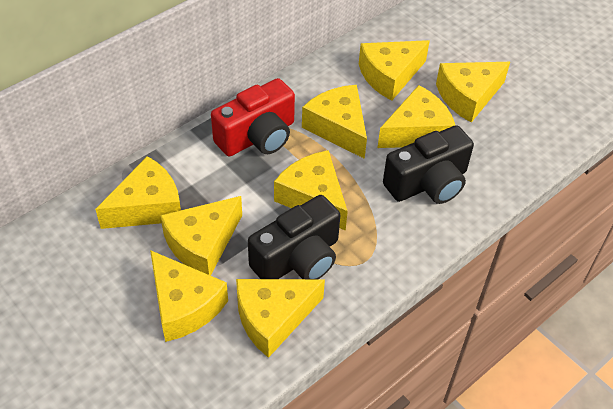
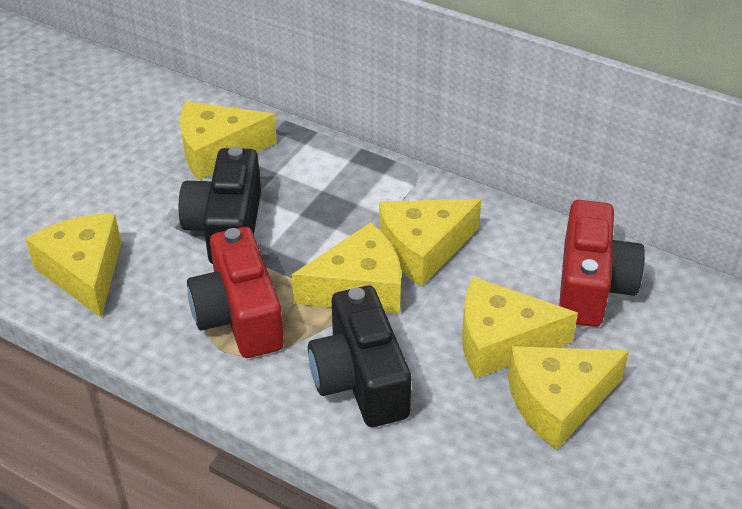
red camera: [211,78,295,156] = 1 -> [187,227,284,358] [559,200,645,327] = 2
yellow cheese: [95,156,181,229] [150,250,228,342] [160,196,242,276] [236,279,325,358] [274,150,348,231] [302,85,367,159] [359,40,430,101] [377,85,455,148] [436,62,510,122] = 9 -> [25,213,121,318] [180,101,277,180] [292,223,401,314] [379,199,482,286] [462,277,578,379] [508,346,629,450] = 6

